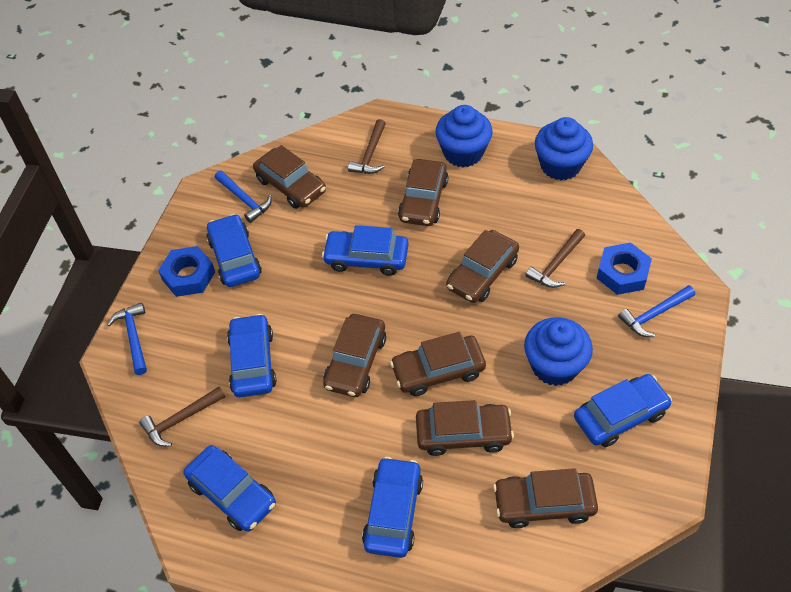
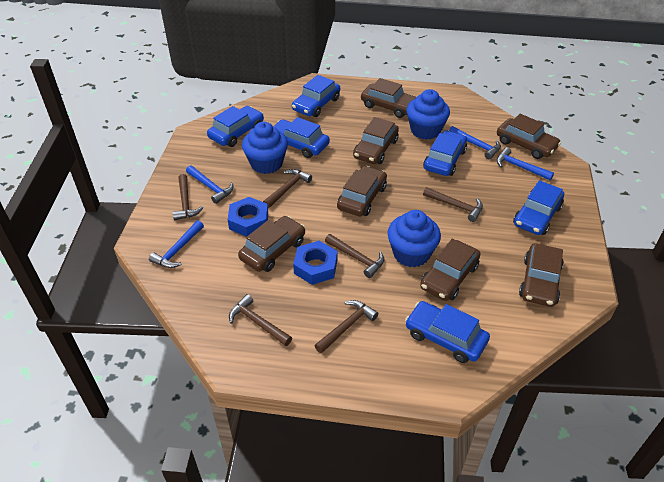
blue hammer: [107,302,147,375] [215,170,272,223] [618,285,695,337] = 3 -> [149,220,204,268] [186,165,233,204] [449,126,501,159] [496,147,554,180] = 4
brown hammer: [139,387,225,446] [348,119,386,174] [526,229,585,288] = 3 -> [173,174,204,220] [229,294,292,346] [263,169,312,208] [314,300,378,353] [325,234,384,278] [423,187,483,222] = 6

